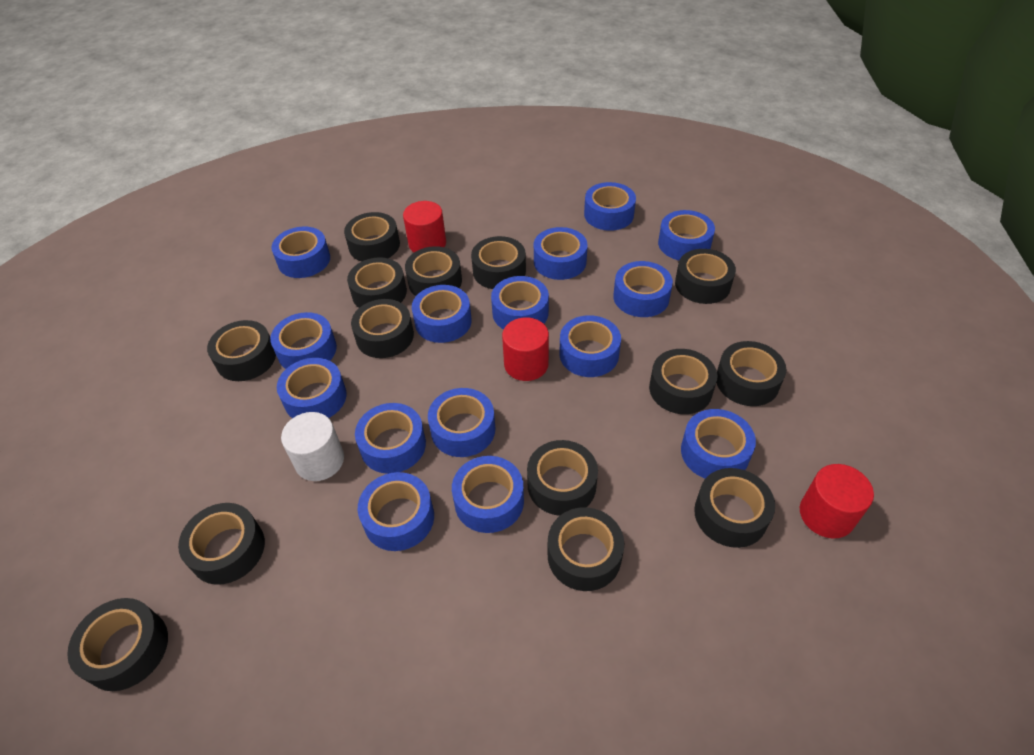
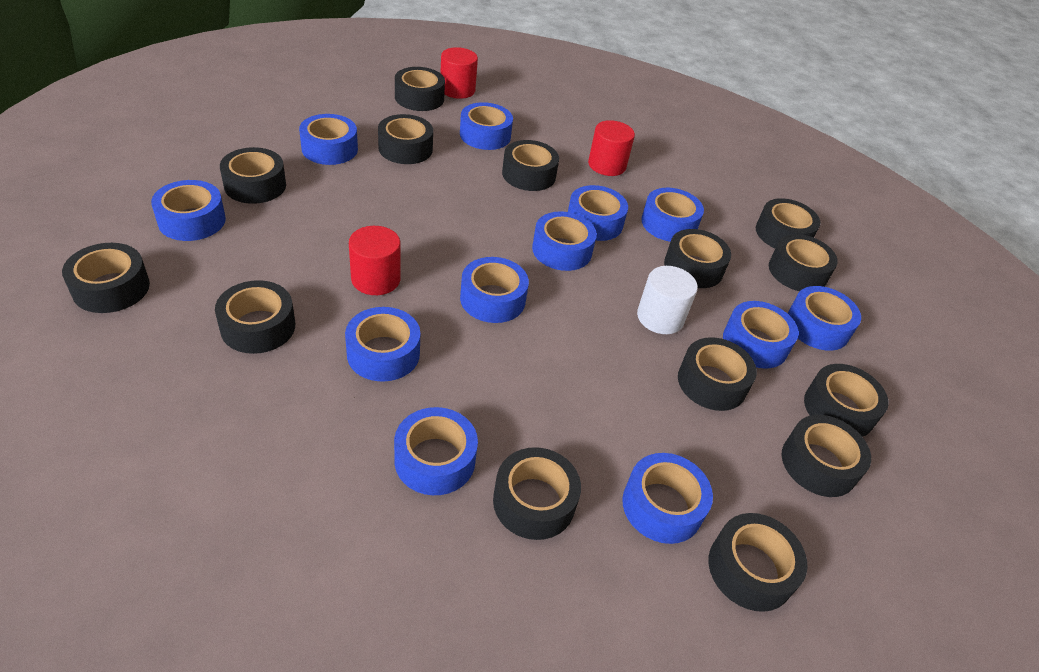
blue tape: [270,312,337,369] [271,226,330,278] [277,358,346,418] [355,403,426,474] [358,472,434,551] [412,285,472,343] [428,388,495,457] [452,456,524,533] [491,276,549,329] [534,227,588,280] [559,315,621,377] [584,182,636,231] [613,261,673,317] [658,210,715,260] [681,409,756,479] = 15 -> [151,180,226,241] [299,114,358,165] [345,307,420,382] [394,407,478,495] [460,102,513,150] [460,257,529,323] [532,211,597,271] [568,185,628,241] [622,453,713,544] [641,188,704,242] [723,301,799,369] [787,286,861,351] = 12

